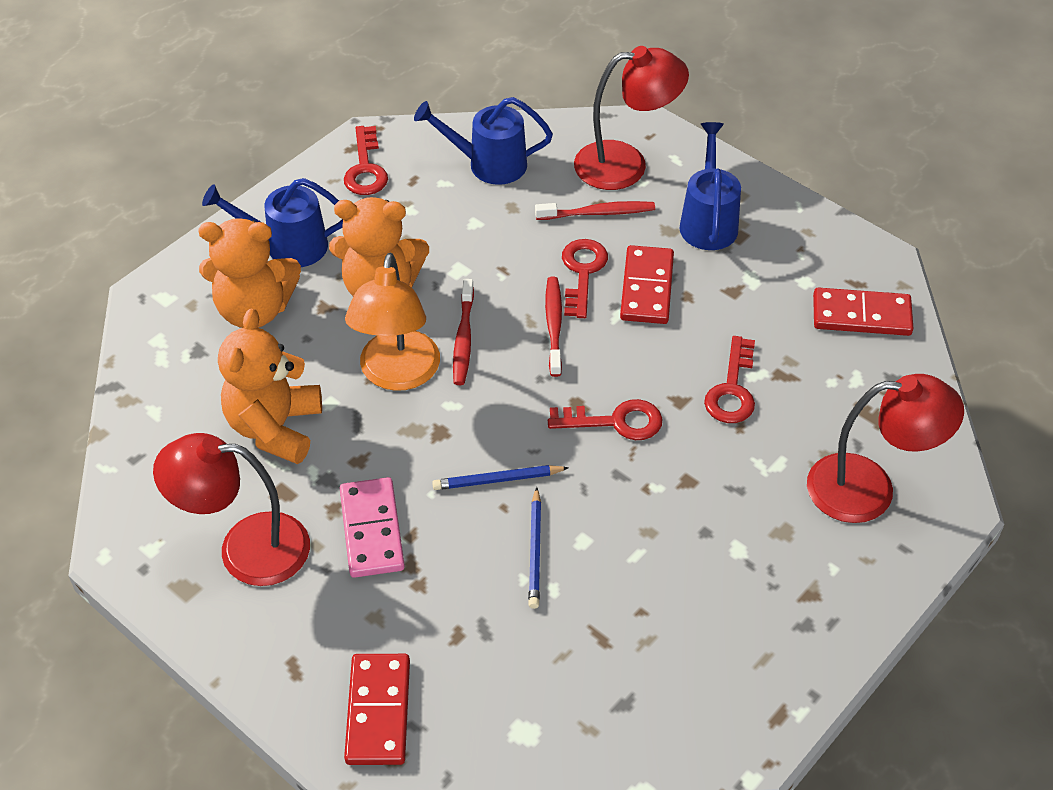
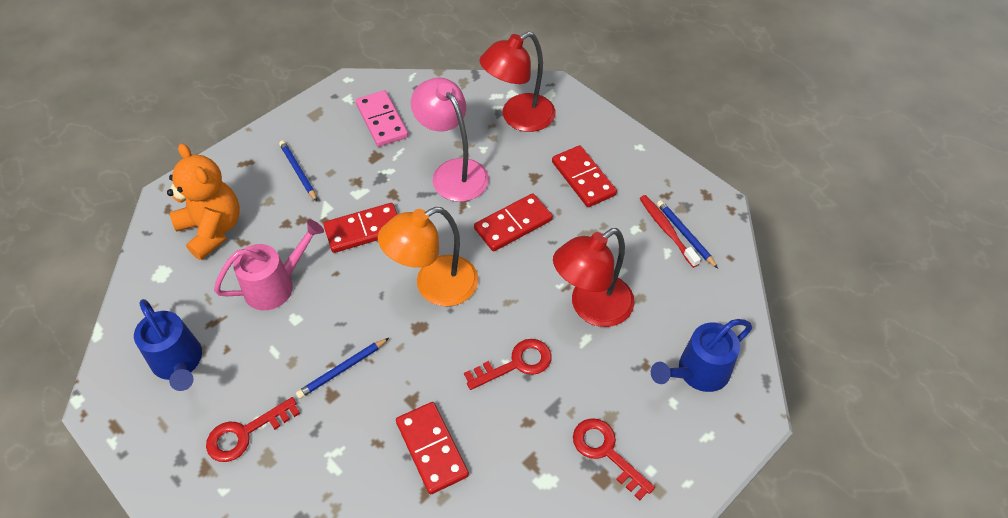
blue pencil: [432,465,569,490] [528,487,541,609] = 2 -> [279,140,317,201] [296,338,389,399] [657,200,718,269] = 3
blue watering can: [202,178,343,267] [414,97,553,185] [679,122,741,250] = 3 -> [134,299,202,391] [651,319,752,392] = 2
orange teddy bear: [198,218,301,328] [218,308,322,464] [329,197,429,296] = 3 -> [167,143,240,260] = 1
pink lamp: none = 0 -> [411,78,489,202] = 1
pink watering can: none = 0 -> [214,219,324,310] = 1
red domino: [344,654,410,765] [620,245,674,324] [813,288,914,336] = 3 -> [323,203,398,253] [396,402,469,495] [474,193,553,252] [552,145,617,207] = 4
red key: [344,126,388,195] [548,399,662,440] [562,239,608,318] [704,336,755,423] = 4 -> [206,397,300,462] [464,339,551,390] [573,418,655,501] = 3
red lamp: [153,433,310,586] [574,46,689,190] [807,374,964,523] = 3 -> [480,32,555,132] [553,228,635,327] = 2
red toothbrush: [453,279,474,385] [535,201,655,220] [545,277,562,377] = 3 -> [639,195,701,268] = 1

